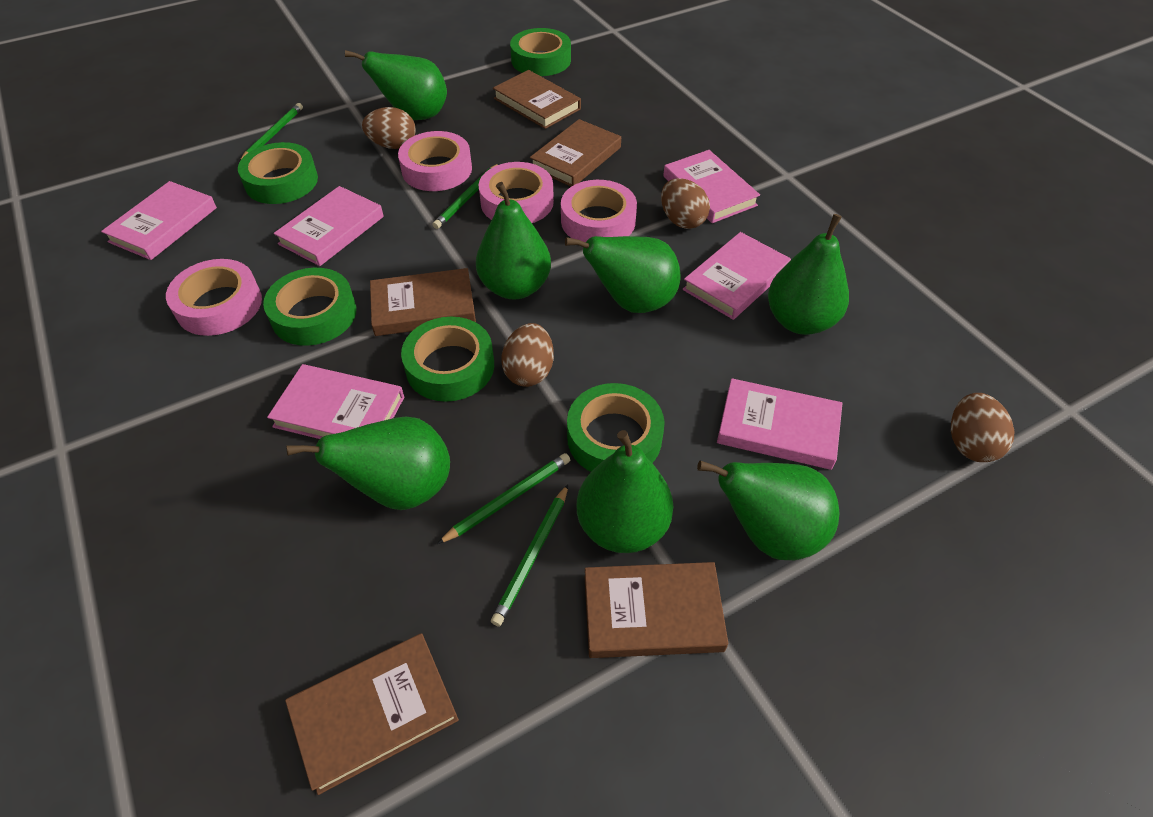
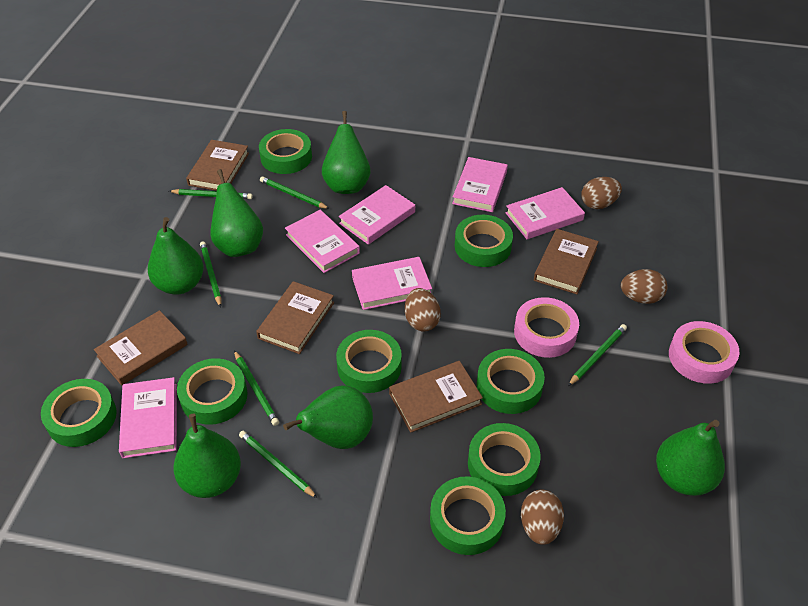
green pear: [286,416,450,510] [345,50,447,120] [476,182,551,300] [565,236,681,313] [577,430,673,553] [697,461,839,560] [768,214,849,335] = 7 -> [148,217,204,295] [174,414,241,498] [210,169,263,257] [283,385,373,449] [322,111,371,194] [656,420,725,496] = 6
green pencil: [239,103,303,162] [432,163,500,229] [437,453,570,544] [491,485,568,626] = 4 -> [169,189,253,199] [200,241,221,307] [234,350,279,426] [239,431,317,498] [260,176,329,209] [568,324,627,386] = 6
green tape: [238,142,318,204] [263,268,356,346] [401,317,494,402] [510,28,571,76] [567,383,664,472] = 5 -> [41,379,117,447] [177,358,247,425] [259,129,312,174] [336,330,402,393] [430,476,506,555] [455,215,513,267] [468,423,541,496] [477,349,545,414] = 8
pink tape: [166,259,262,336] [398,131,472,191] [479,162,554,223] [561,180,637,242] = 4 -> [514,297,579,358] [669,321,739,384] = 2

